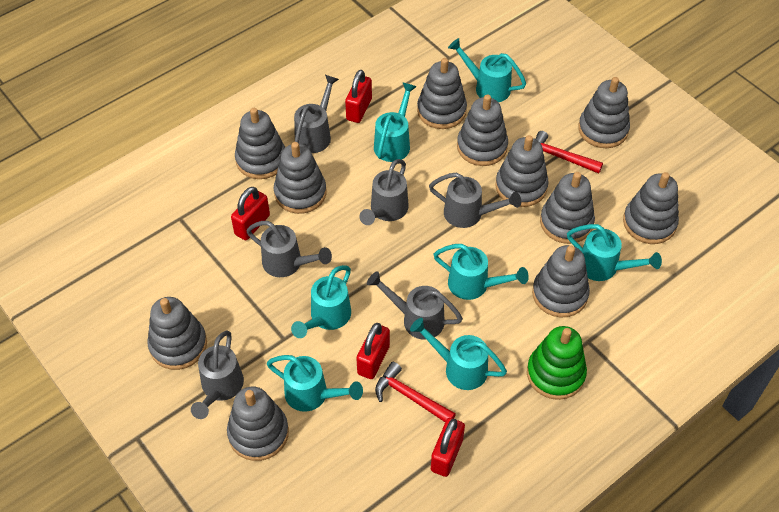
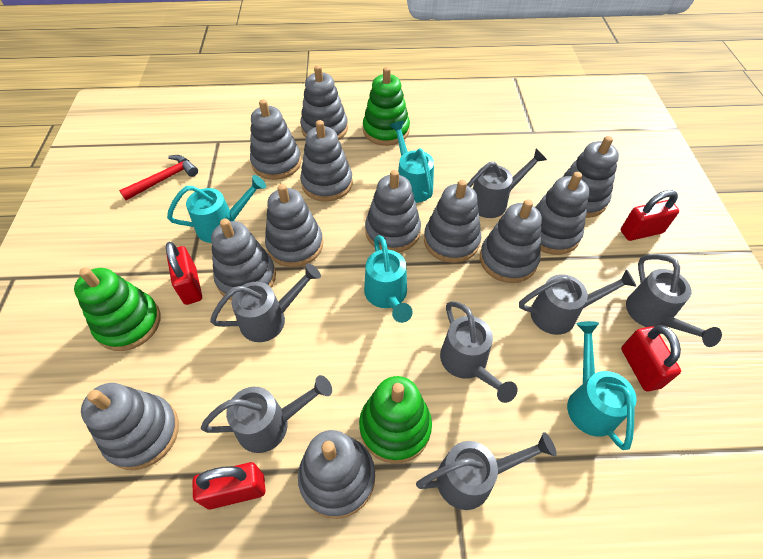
green stacking toy: [527,326,587,400] = 1 -> [74,267,161,351] [359,376,432,464] [363,67,410,146] = 3
grey stacking toy: [147,297,207,370] [227,386,289,461] [235,108,285,179] [274,142,326,214] [417,58,467,129] [457,94,508,166] [495,135,549,207] [532,245,590,317] [540,172,595,244] [578,77,630,148] [623,172,679,244] = 11 -> [81,383,179,470] [211,219,276,301] [250,99,301,180] [265,184,323,267] [298,430,375,519] [300,65,348,140] [300,120,353,202] [365,170,421,252] [424,180,481,263] [480,199,542,283] [535,172,589,255] [562,136,619,218] = 12
grey watering can: [191,330,244,419] [246,221,332,277] [294,75,339,153] [359,159,409,225] [367,271,463,340] [429,173,521,228] = 6 -> [201,375,332,453] [210,263,321,342] [416,432,557,510] [440,301,517,403] [467,148,547,218] [519,269,637,335] [626,254,722,347] = 7
red hammer: [375,362,456,422] [535,131,603,173] = 2 -> [119,155,198,200] = 1
turquoise watering can: [267,355,363,412] [291,265,351,338] [374,82,417,162] [410,318,507,390] [433,244,529,300] [448,38,526,102] [567,224,662,281] = 7 -> [167,175,266,243] [364,235,413,323] [389,121,434,203] [567,321,637,450] = 4

